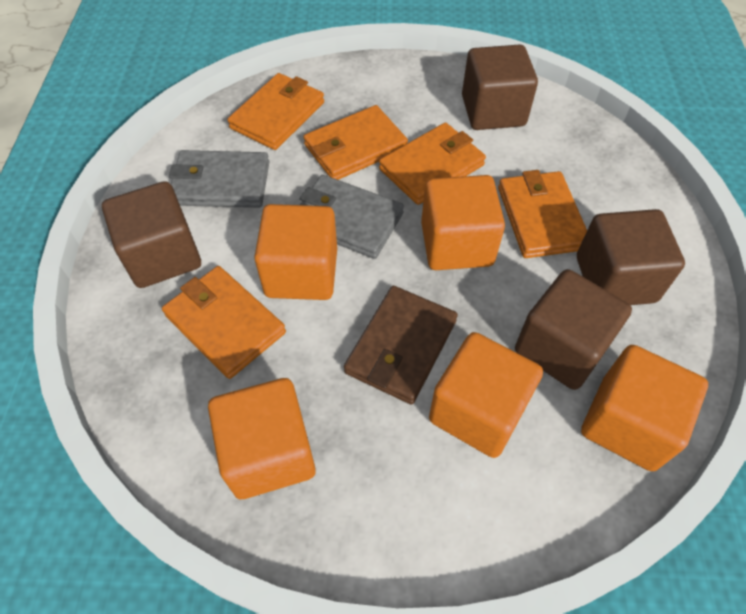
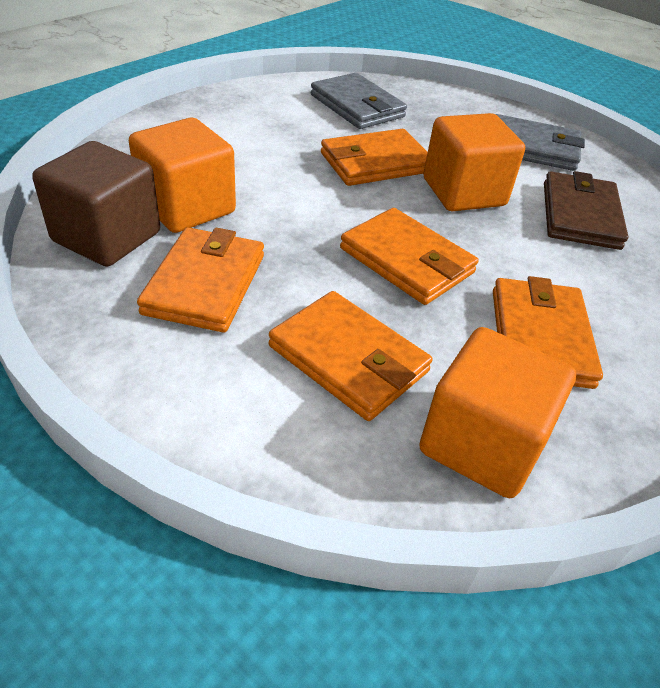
brown cube: [102,181,201,288] [462,45,538,130] [515,269,632,390] [577,209,685,305] = 4 -> [32,141,160,267] = 1
orange cube: [208,378,316,499] [254,204,337,300] [421,175,505,270] [429,332,543,458] [581,345,708,471] = 5 -> [129,118,236,233] [419,327,576,498] [424,113,525,211] = 3

